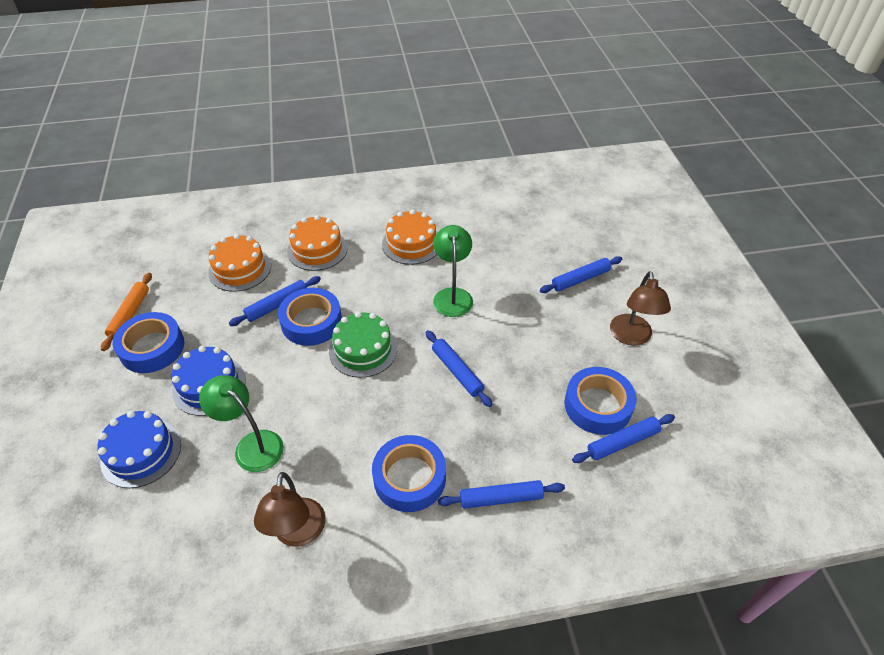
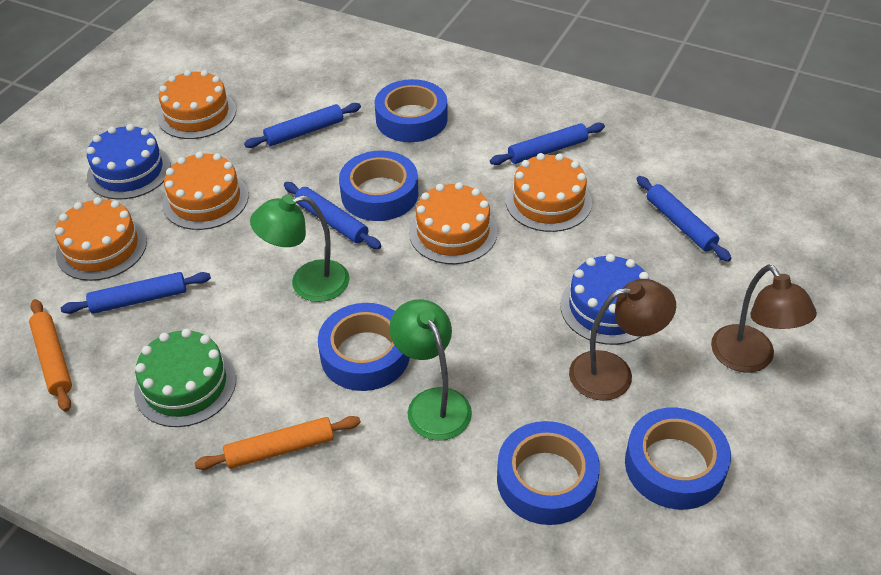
blue tape: [113,312,184,373] [278,288,342,346] [372,435,446,512] [564,367,636,435] = 4 -> [318,303,410,391] [339,151,418,221] [375,79,448,142] [497,421,600,525] [625,408,731,510] = 5
orange cake: [208,234,271,292] [287,215,348,271] [382,210,437,265] = 3 -> [55,197,147,281] [158,70,236,139] [162,151,249,230] [409,182,497,264] [506,153,592,232] = 5
orange rolling pin: [101,273,152,351] = 1 -> [29,299,72,412] [195,416,361,470] = 2

